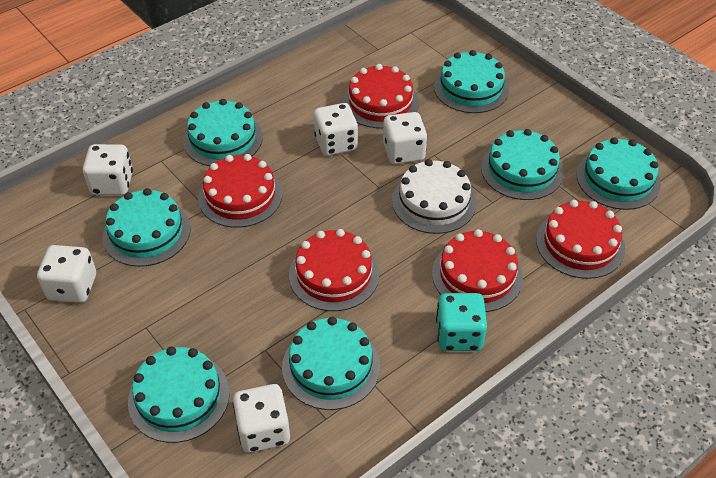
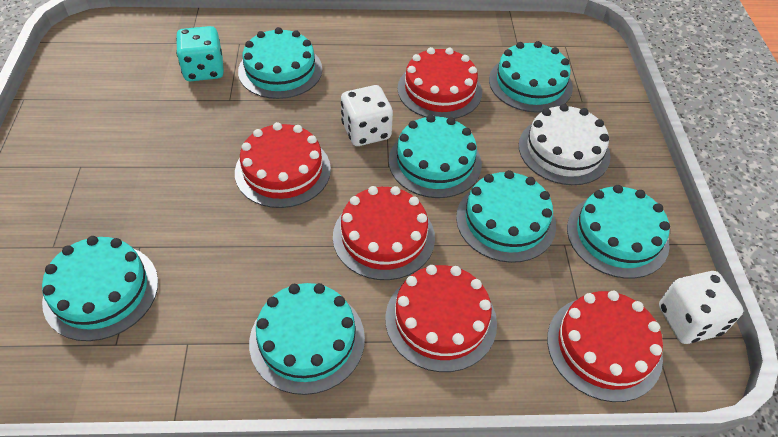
white dice: [37,245,96,303] [83,144,133,195] [233,384,290,453] [314,103,358,156] [383,112,427,164] = 5 -> [341,85,393,146] [659,271,743,344] = 2

